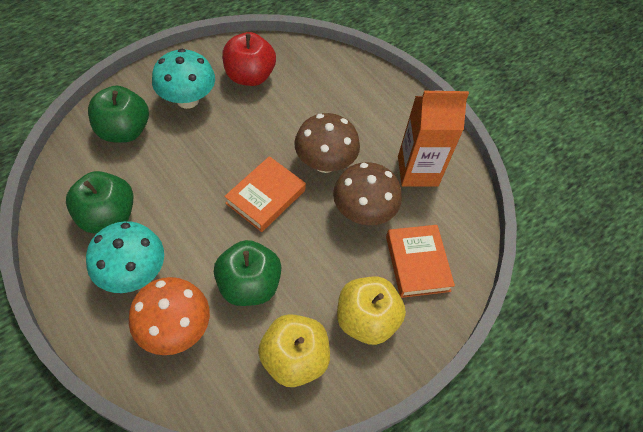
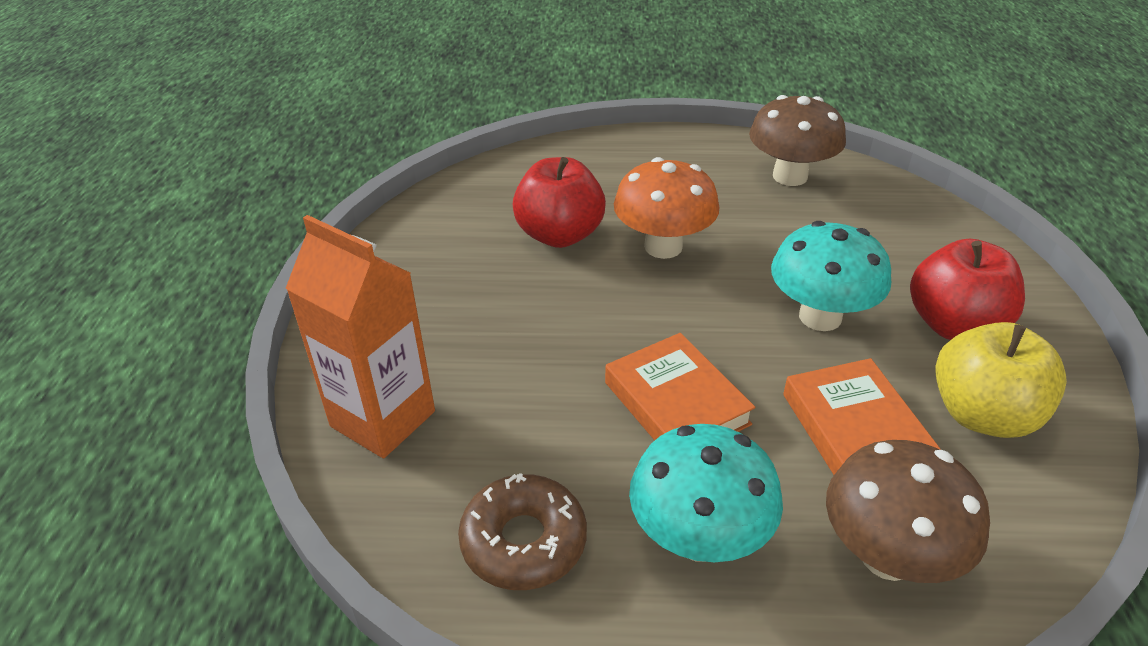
brown donut: none = 0 -> [458,473,587,590] = 1
green apple: [66,171,133,234] [88,85,149,142] [214,240,282,306] = 3 -> none = 0
red apple: [222,32,276,86] = 1 -> [513,157,606,248] [910,238,1025,340] = 2
yellow apple: [258,314,330,387] [337,277,406,345] = 2 -> [935,322,1067,438] = 1

